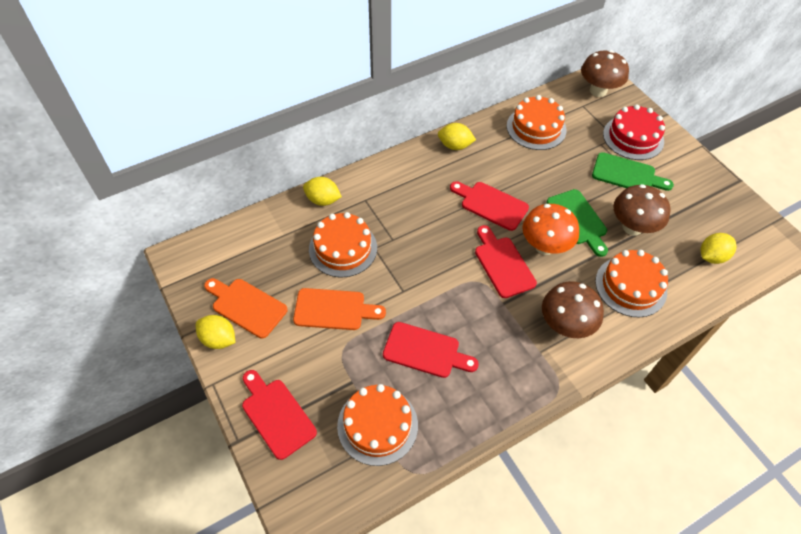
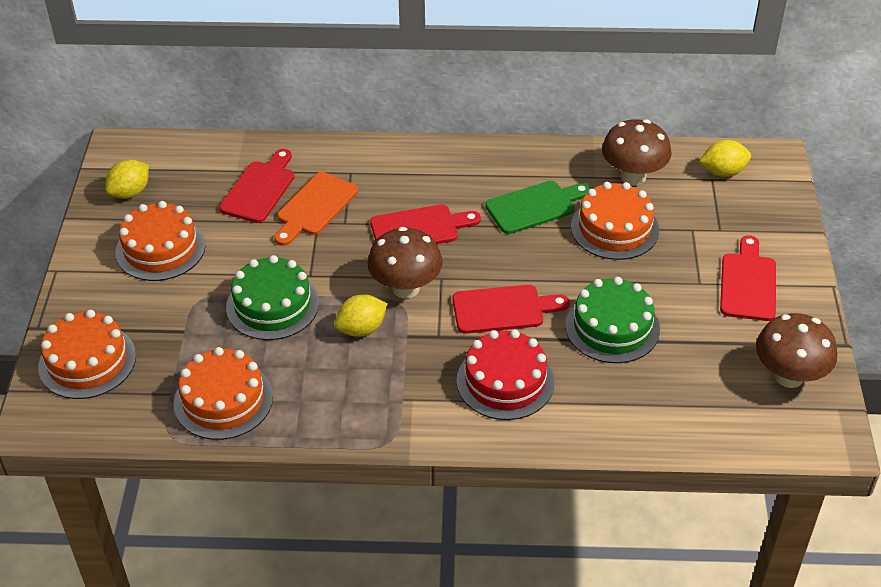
green cake: none = 0 -> [226,255,319,340] [565,277,660,363] = 2
green cutting board: [547,189,608,257] [592,152,674,191] = 2 -> [486,181,591,234] = 1
orange cutting board: [204,278,288,338] [293,288,386,330] = 2 -> [274,172,358,246] = 1
orange mushroom: [522,204,579,255] = 1 -> none = 0
yellow lemon: [196,315,235,349] [303,177,342,206] [438,123,476,150] [700,233,737,264] = 4 -> [105,159,149,199] [335,295,388,337] [699,140,751,177] = 3

